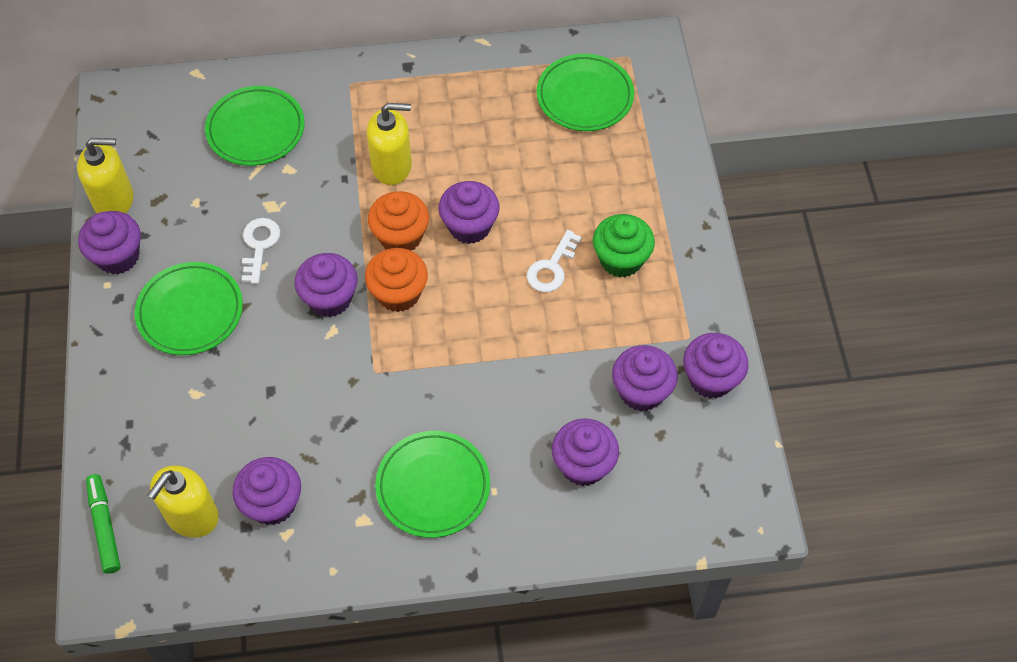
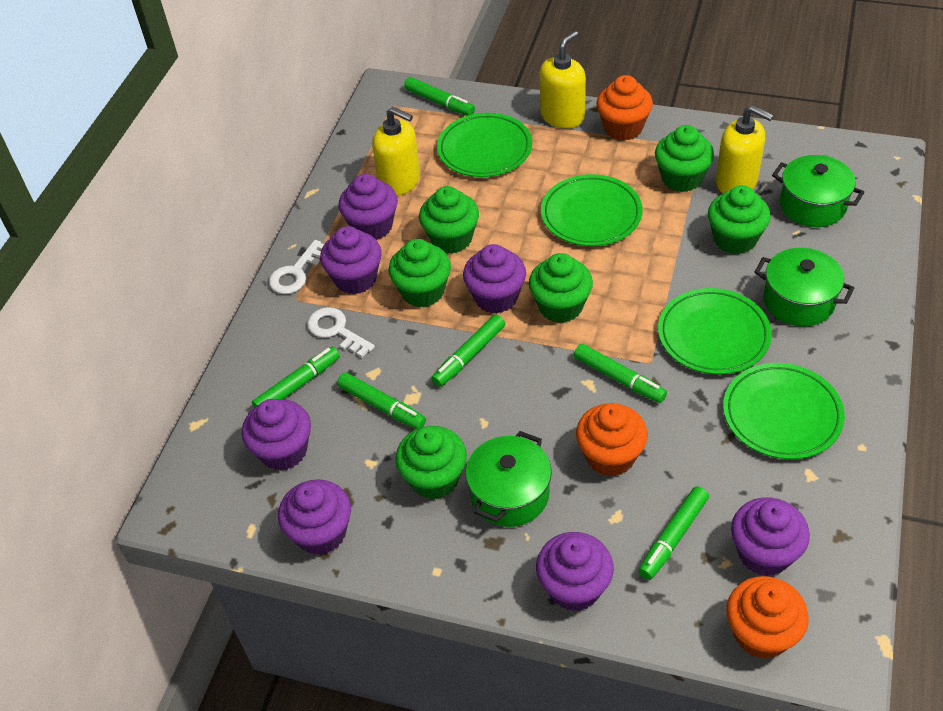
green cupcake: [593,214,655,278] = 1 -> [388,239,451,308] [395,426,467,499] [419,186,479,254] [529,253,593,323] [655,125,714,192] [708,185,771,254] = 6
green marker: [86,474,121,574] = 1 -> [252,347,340,408] [337,372,426,429] [404,77,475,116] [431,315,505,387] [574,344,667,403] [638,486,709,580] = 6
green pot: none = 0 -> [466,431,552,527] [755,248,854,327] [772,155,865,227] = 3
orange cupcake: [365,248,428,312] [368,191,429,251] = 2 -> [576,403,648,477] [596,75,653,141] [726,576,809,659] = 3

